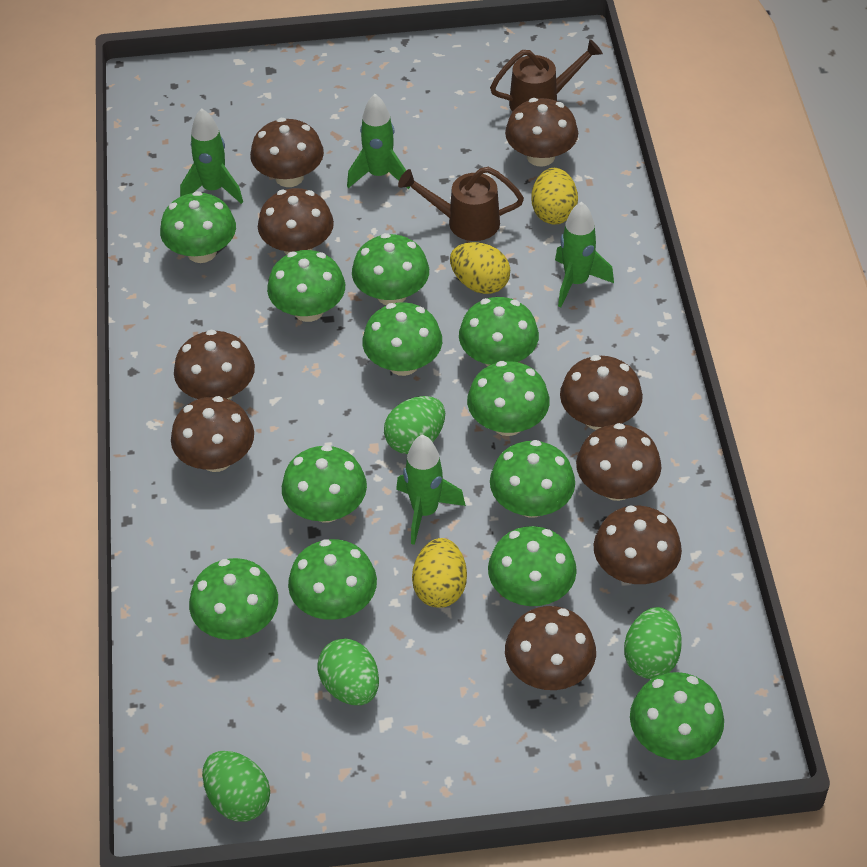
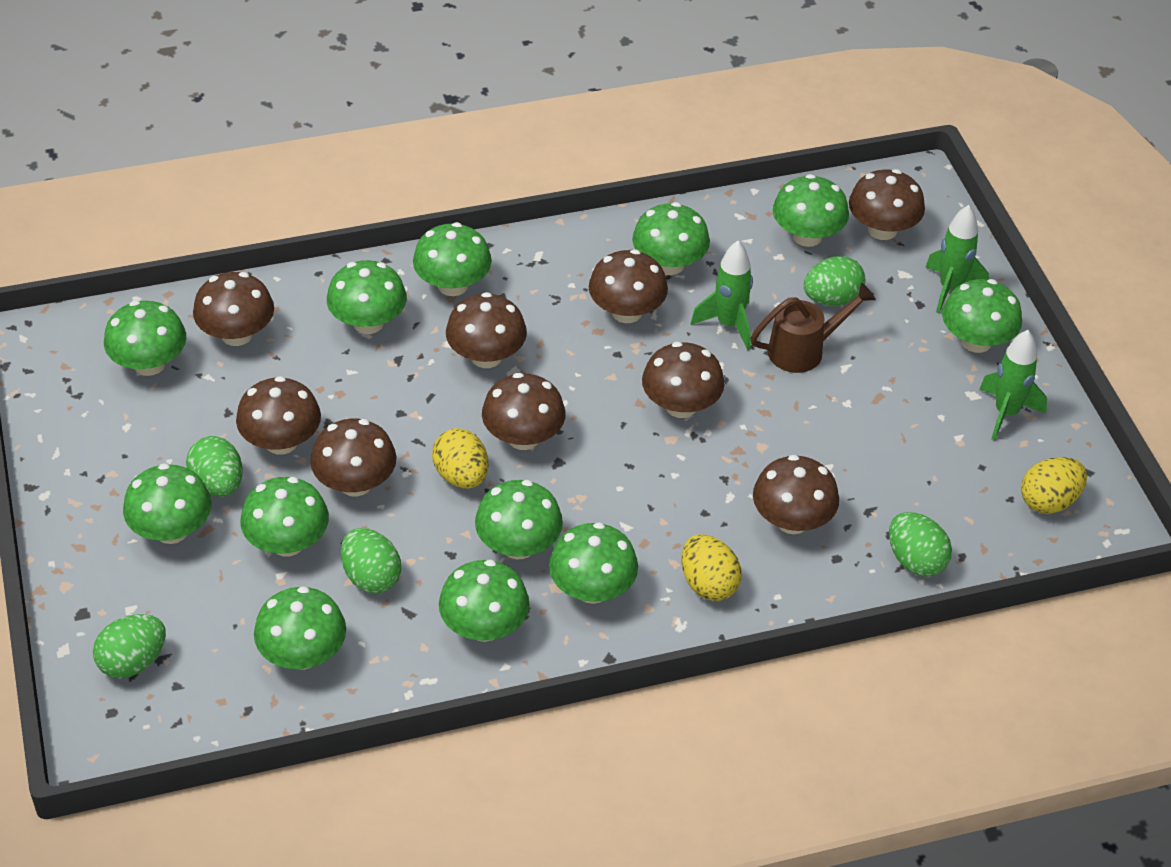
brown watering can: [398,167,524,241] [490,39,603,112] = 2 -> [750,283,876,373] = 1
green egg: [202,751,270,821] [318,639,379,705] [384,396,445,454] [624,607,682,679] = 4 -> [93,614,166,678] [186,436,243,497] [341,528,401,593] [804,256,865,306] [889,512,952,576] = 5
green rocket: [180,108,243,204] [347,94,410,189] [396,435,466,545] [555,201,614,307] = 4 -> [691,241,753,351] [925,205,989,313] [980,330,1047,440] = 3

